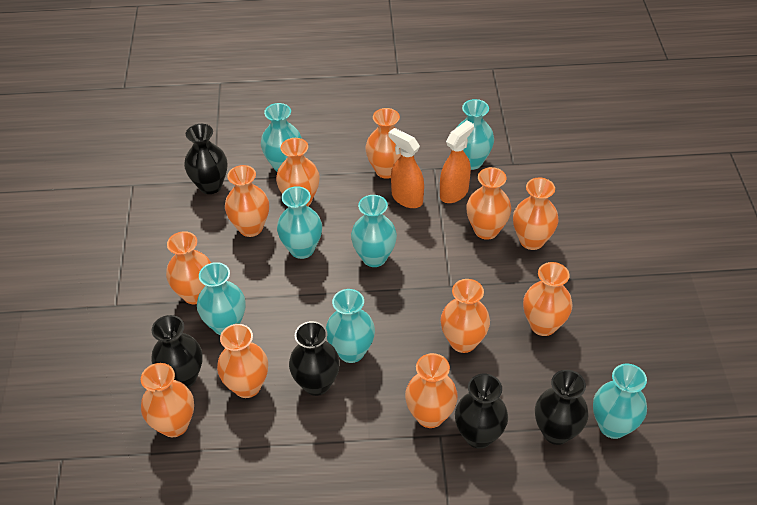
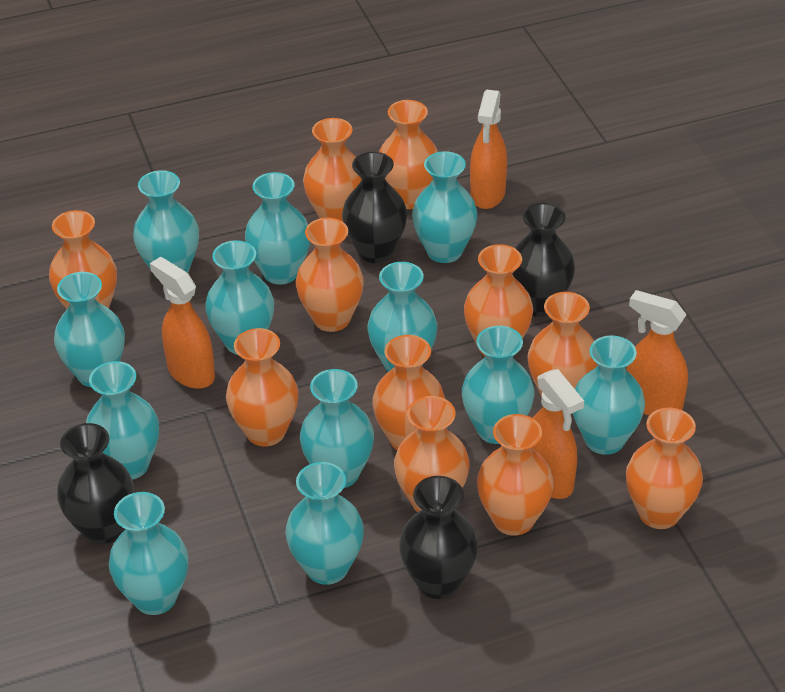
black vase: [151,315,203,388] [184,124,227,194] [289,321,340,396] [455,374,508,449] [535,370,589,445] = 5 -> [57,423,134,544] [342,152,407,263] [399,476,478,599] [512,203,575,317] = 4
orange spray bottle: [388,128,424,208] [440,121,474,203] = 2 -> [150,257,215,389] [470,90,507,209] [532,369,584,499] [627,290,688,416] = 4
turquoise vase: [197,262,246,335] [261,103,302,171] [277,186,322,259] [326,289,375,363] [351,195,397,267] [456,99,494,170] [593,364,647,439] = 7 -> [54,272,125,387] [86,361,159,480] [109,492,188,615] [133,170,199,278] [205,240,274,355] [245,172,310,285] [285,462,364,585] [300,369,374,488] [368,262,437,372] [412,151,477,263] [462,326,535,444] [573,335,645,455] = 12

